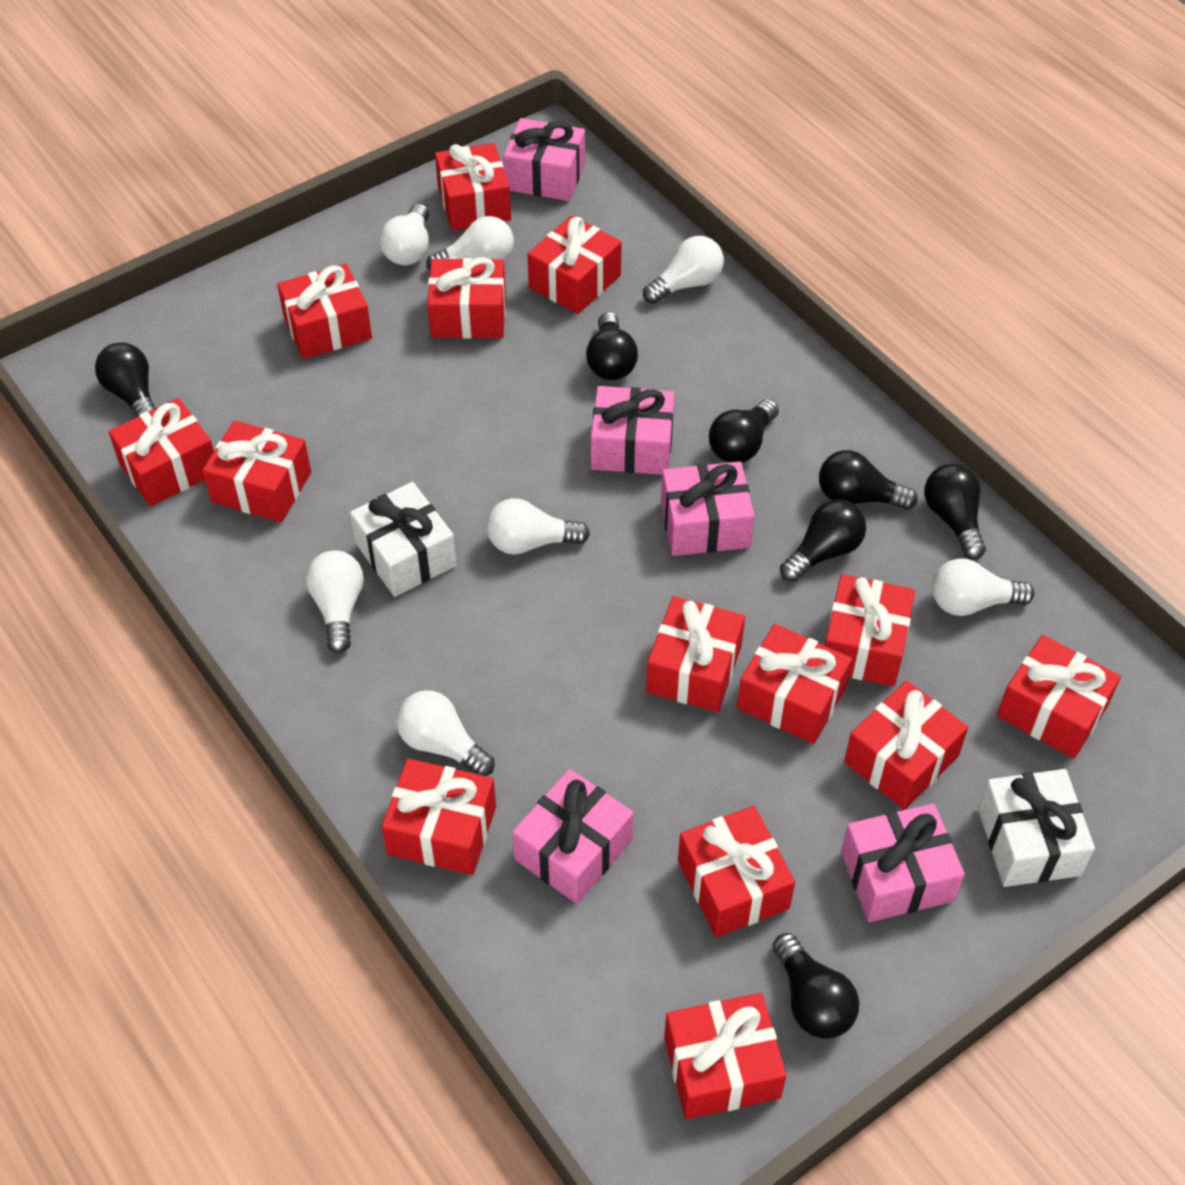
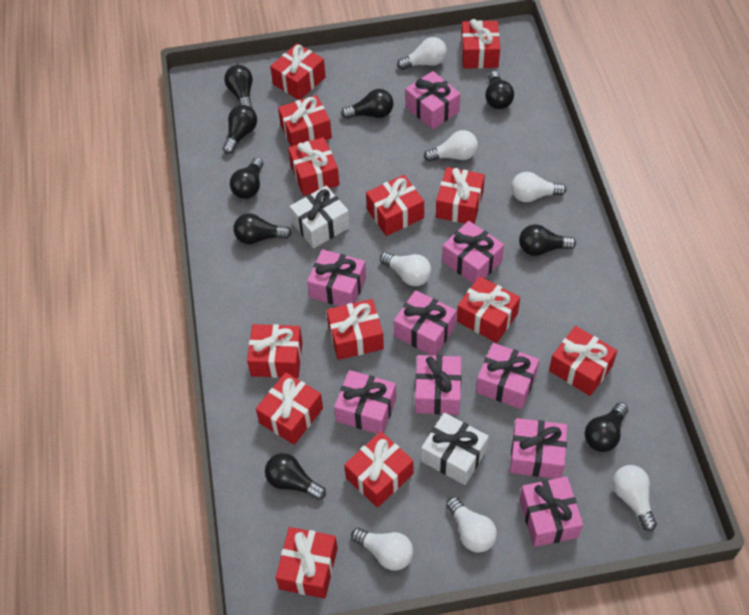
black light bulb: [95,343,156,418] [586,312,638,380] [709,399,779,463] [772,933,859,1039] [780,499,866,582] [819,450,918,510] [924,463,986,560] = 7 -> [223,105,257,154] [224,65,253,108] [230,157,263,199] [233,213,292,244] [265,453,326,500] [341,89,394,119] [485,71,514,109] [519,224,576,256] [584,402,628,452] = 9
pink gift: [503,118,585,201] [512,769,633,904] [591,386,674,475] [661,461,755,556] [841,803,965,922] = 5 -> [307,249,366,306] [334,370,396,434] [394,290,456,356] [405,71,460,130] [415,355,462,415] [442,221,504,284] [476,343,539,409] [510,418,567,479] [519,476,583,547] = 9
red gift: [109,398,214,506] [202,420,311,522] [277,264,372,359] [381,758,496,875] [427,257,506,339] [435,143,511,231] [527,215,622,314] [646,596,745,712] [664,993,786,1119] [678,806,795,937] [737,624,852,744] [825,574,915,686] [844,681,968,810] [997,635,1121,758] = 14 -> [247,324,303,378] [256,372,323,445] [270,43,326,100] [275,527,338,599] [278,95,332,146] [288,137,339,196] [326,299,384,360] [344,432,413,508] [366,175,424,236] [436,167,485,224] [457,276,520,343] [461,19,500,68] [549,326,617,396] = 13

